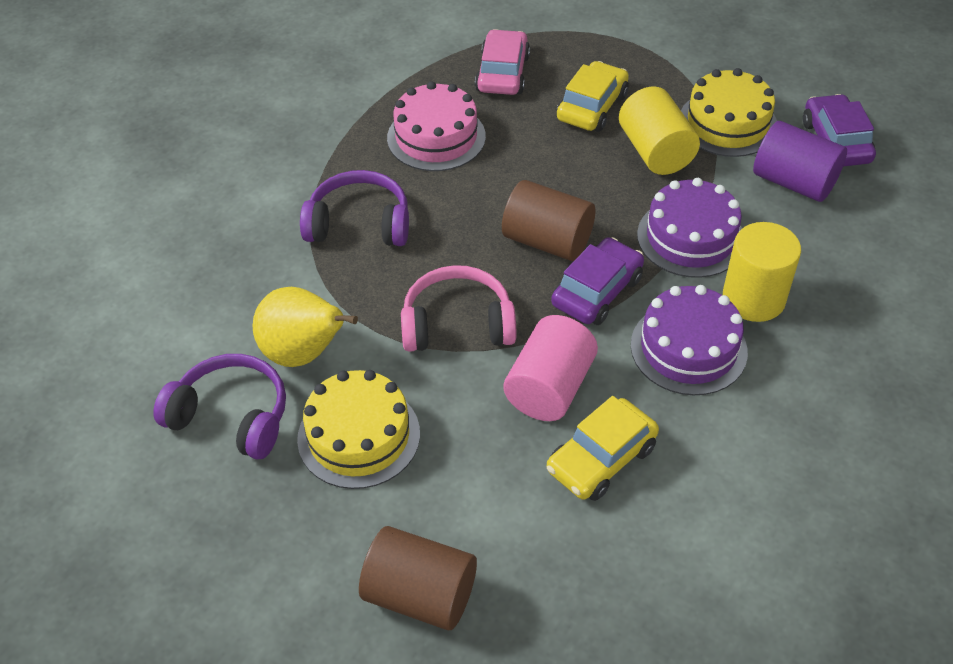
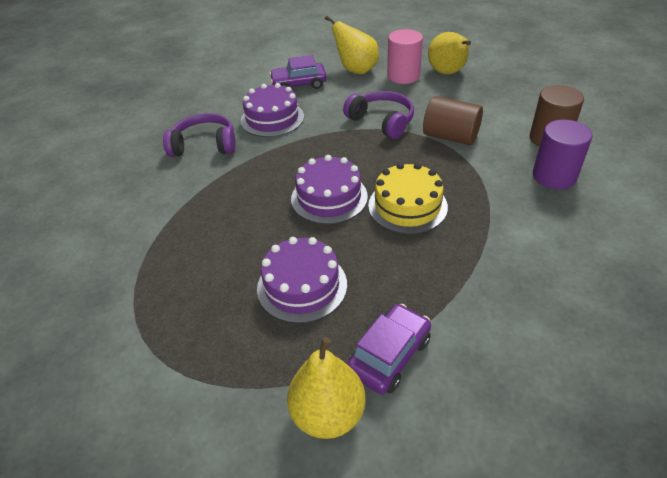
pink cake: [387,81,486,171] = 1 -> none = 0
pink car: [475,29,530,95] = 1 -> none = 0
pink headphones: [401,265,516,352] = 1 -> none = 0
purple cake: [631,285,748,395] [637,178,742,278] = 2 -> [241,83,304,137] [257,237,347,323] [291,155,368,224] = 3
yellow cake: [297,370,420,489] [681,68,777,157] = 2 -> [368,163,448,234] = 1
yellow car: [547,396,659,501] [556,61,629,132] = 2 -> none = 0
yellow cylinder: [619,86,700,175] [723,222,801,322] = 2 -> none = 0
yellow pear: [253,287,358,367] = 1 -> [287,337,366,439] [325,16,379,74] [428,32,471,74] = 3

